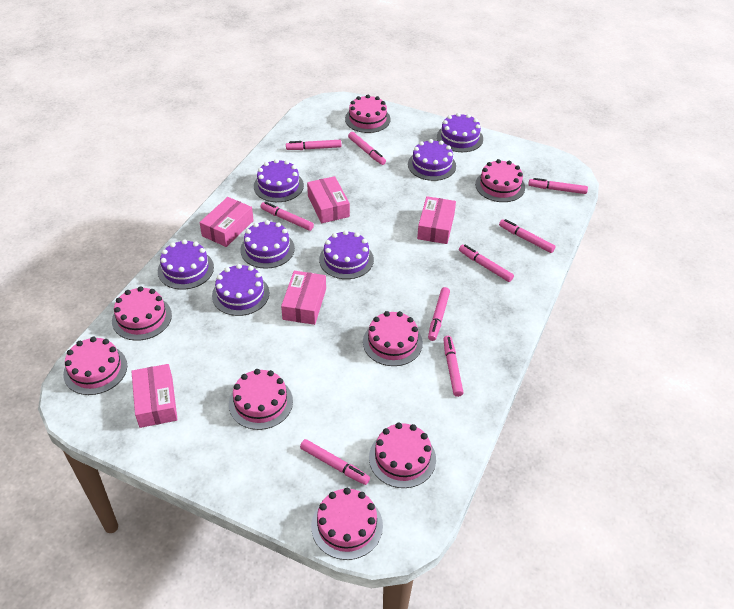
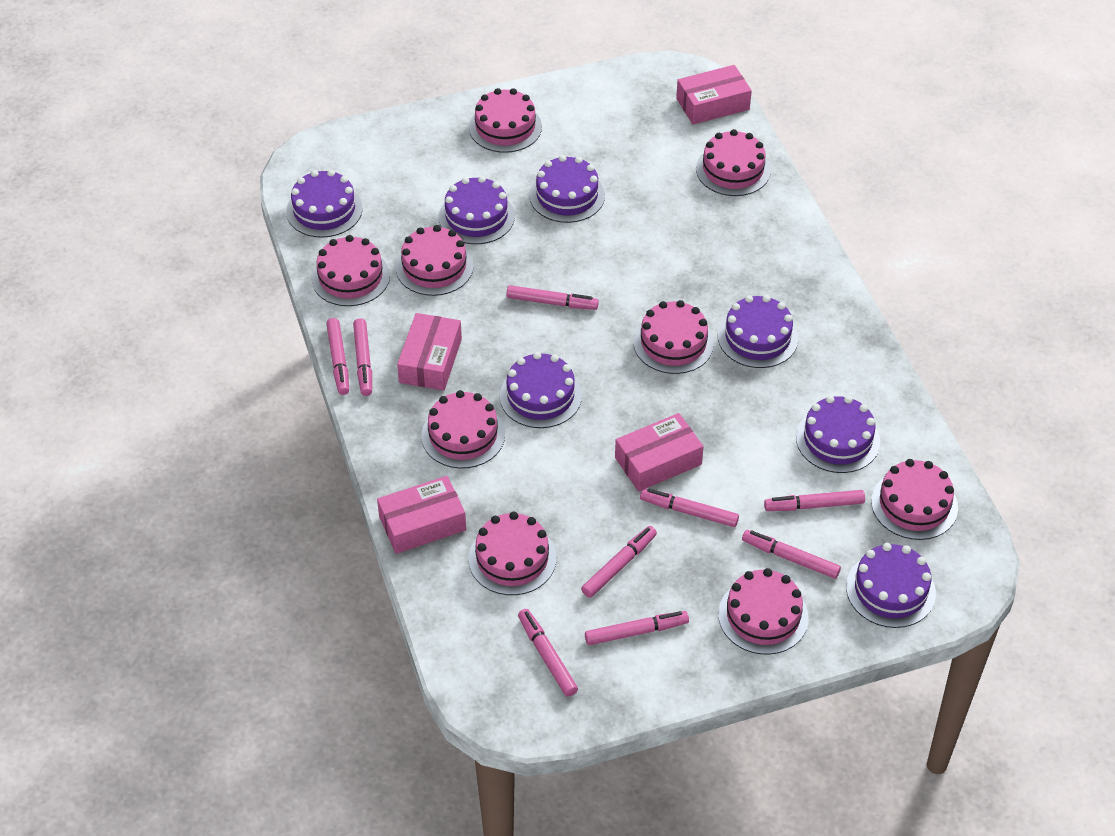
pink box: [131,364,178,428] [199,197,254,247] [281,271,326,325] [307,176,350,223] [417,196,456,244] = 5 -> [377,476,466,554] [397,313,462,391] [615,413,704,491] [676,65,752,125] = 4
pink cake: [63,337,127,395] [112,286,172,341] [229,369,293,430] [311,488,383,560] [345,95,391,133] [363,311,423,366] [369,423,436,488] [475,159,525,202] = 8 -> [311,235,390,306] [396,225,474,296] [422,390,505,468] [468,512,556,595] [469,88,542,153] [634,300,714,374] [696,129,771,196] [718,568,809,655] [871,459,958,540] = 9

